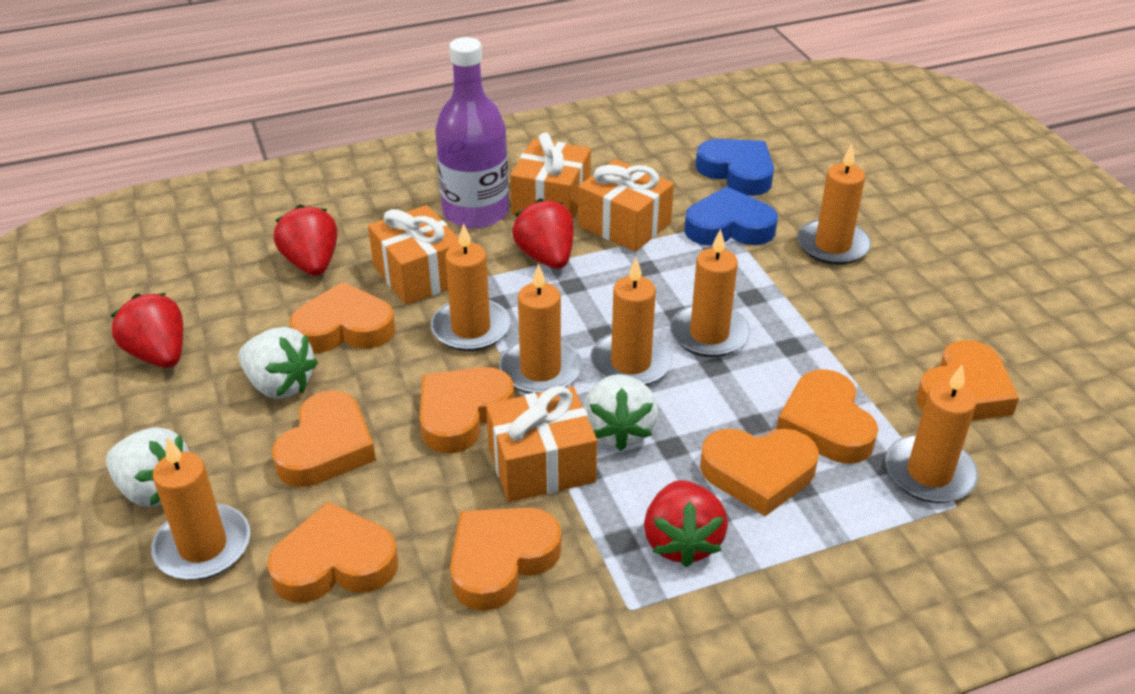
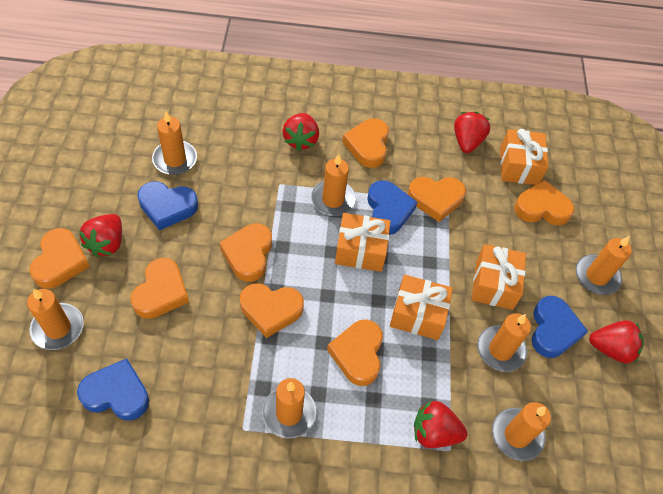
blue heart: [684,186,778,246] [695,139,774,196] = 2 -> [77,358,149,420] [138,182,198,230] [367,180,417,235] [532,296,588,358] = 4
purple bottle: [435,37,509,229] = 1 -> none = 0
red strawberry: [111,293,183,368] [274,205,338,276] [512,198,574,269] [644,480,728,567] = 4 -> [79,214,122,257] [282,113,319,151] [414,400,468,448] [454,112,490,153] [589,320,644,364] = 5
white strawberry: [106,427,189,507] [239,327,318,399] [583,374,658,451] = 3 -> none = 0

